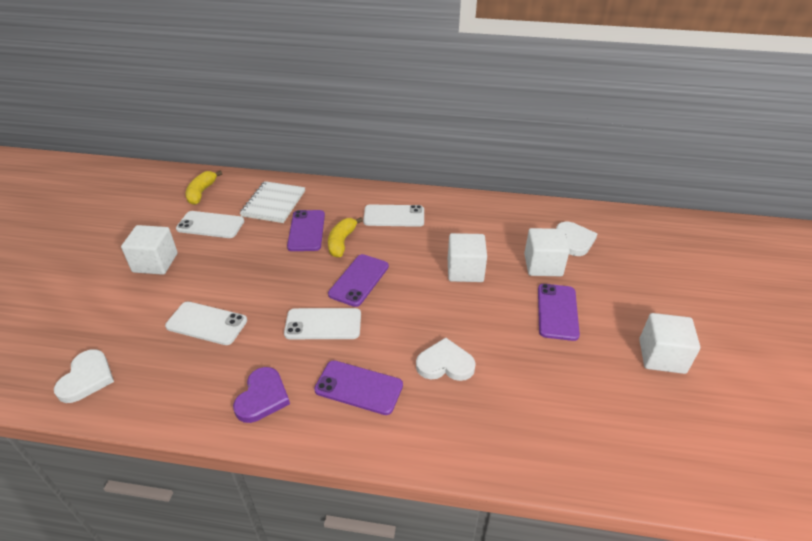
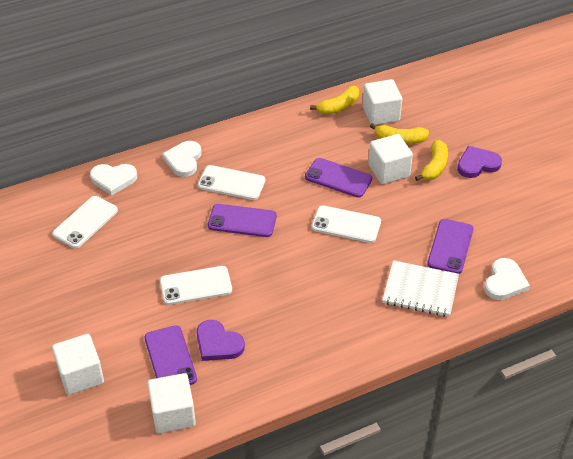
purple heart: [233,367,290,423] = 1 -> [196,320,245,361] [457,146,502,178] = 2
yellow banana: [186,171,222,205] [328,217,363,258] = 2 -> [310,85,359,115] [370,123,429,145] [415,140,448,181] = 3

